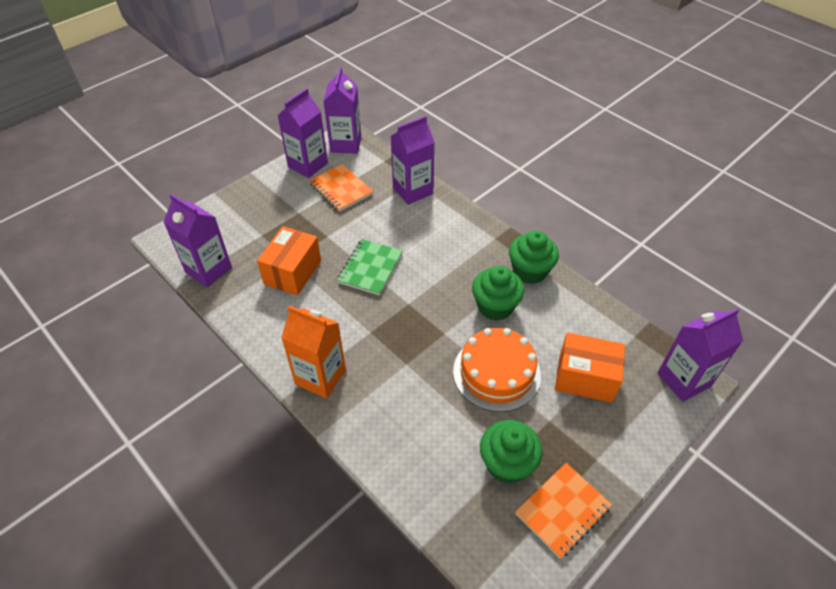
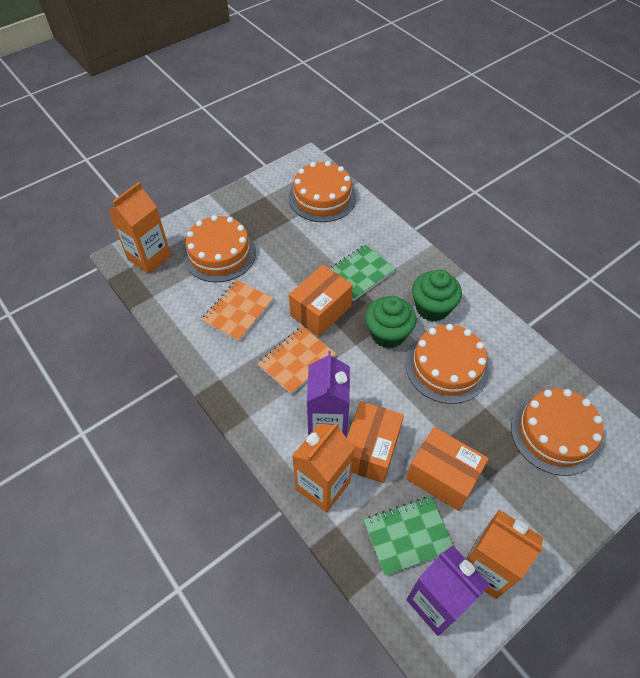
green cupcake: [472,266,524,321] [480,420,542,483] [509,230,559,284] = 3 -> [365,296,416,348] [412,269,462,322] = 2
green notebook: [337,239,402,296] = 1 -> [330,244,395,301] [364,497,454,576] = 2
orange box: [257,226,321,295] [555,332,625,403] = 2 -> [289,265,353,336] [347,401,404,483] [406,427,489,511] = 3
orange cake: [453,328,541,412] = 1 -> [183,215,256,282] [289,161,356,222] [406,324,489,404] [511,389,604,476] = 4
orange carton: [281,305,346,399] = 1 -> [108,182,171,274] [292,422,354,513] [466,510,543,599] = 3
purple carton: [163,194,232,287] [277,88,328,178] [324,67,361,154] [391,116,435,205] [657,308,743,402] = 5 -> [307,351,350,437] [406,545,490,636] = 2

